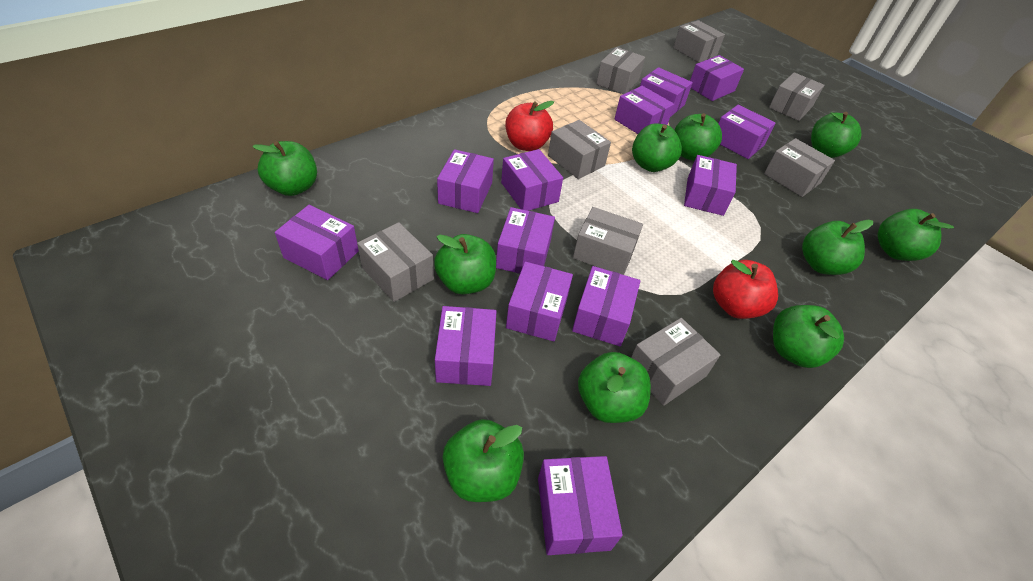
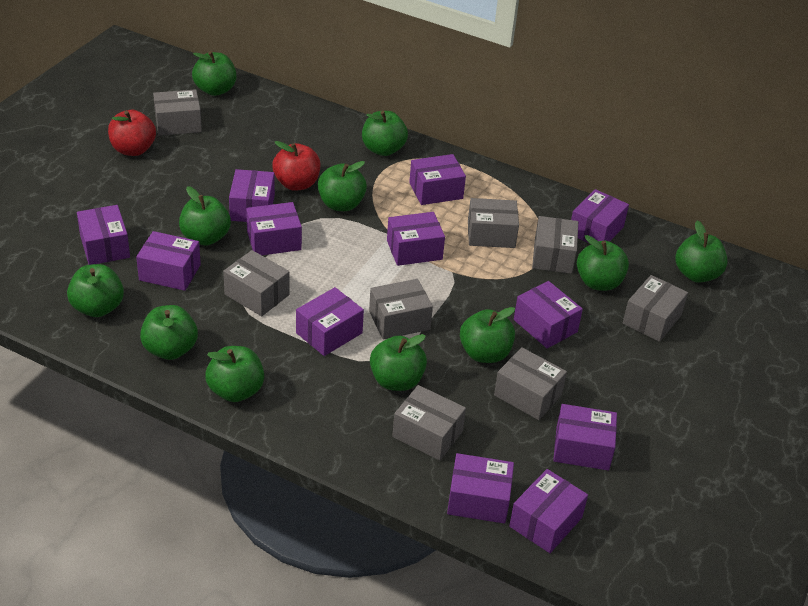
green apple: [252,141,317,196] [434,234,496,294] [442,419,524,502] [578,352,651,423] [632,123,682,172] [675,113,722,161] [773,305,844,368] [802,220,873,275] [811,112,862,158] [877,209,954,261] = 10 -> [67,264,124,317] [140,305,198,360] [179,186,231,246] [192,51,237,96] [205,346,264,402] [318,161,367,211] [362,111,408,156] [370,334,427,391] [460,307,515,363] [577,235,629,291] [676,220,728,283] = 11
purple box: [275,205,359,280] [435,306,497,386] [437,149,494,213] [496,207,555,274] [501,149,563,211] [506,262,573,342] [538,456,623,555] [572,266,640,346] [614,86,674,134] [640,67,693,117] [684,155,737,216] [690,55,744,101] [718,105,775,159] = 13 -> [77,205,130,265] [136,231,201,291] [229,169,275,222] [246,202,302,255] [296,287,364,356] [387,212,445,266] [409,154,466,205] [447,453,514,524] [509,469,588,553] [514,281,583,348] [553,404,617,471] [571,189,629,244] = 12

